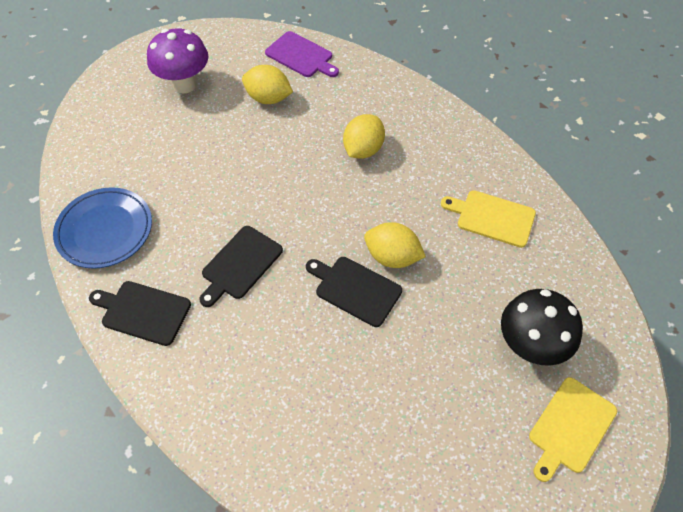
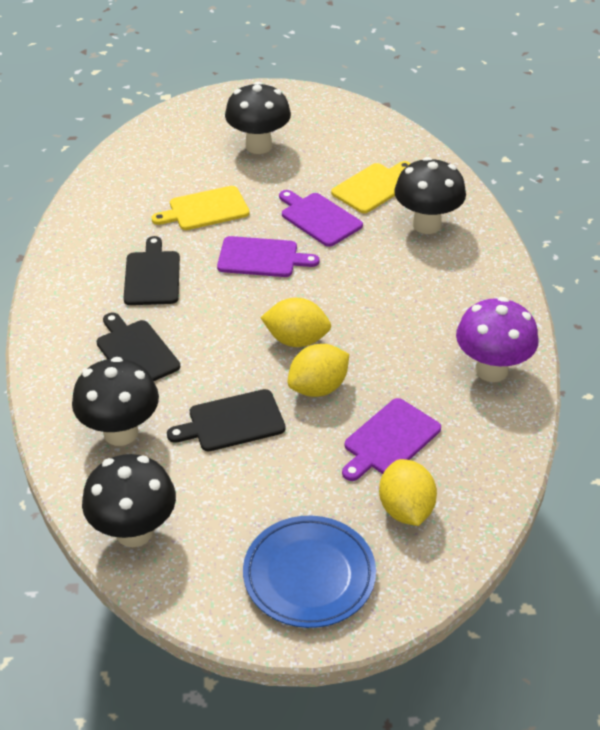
black mushroom: [501,289,583,366] = 1 -> [72,357,159,446] [82,454,176,547] [225,82,291,154] [394,157,466,234] = 4
purple cutting board: [265,31,339,77] = 1 -> [217,236,319,277] [279,190,363,247] [342,398,441,481] = 3

